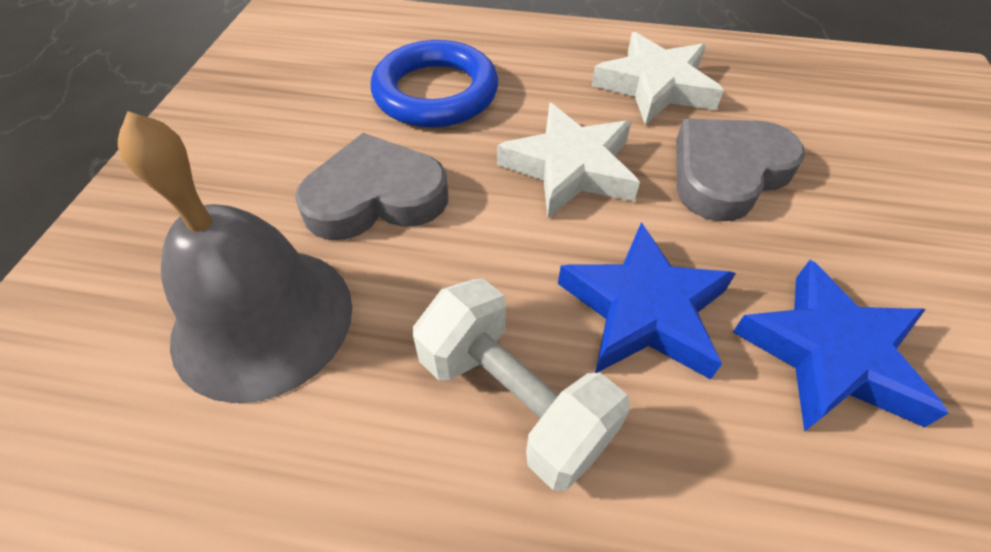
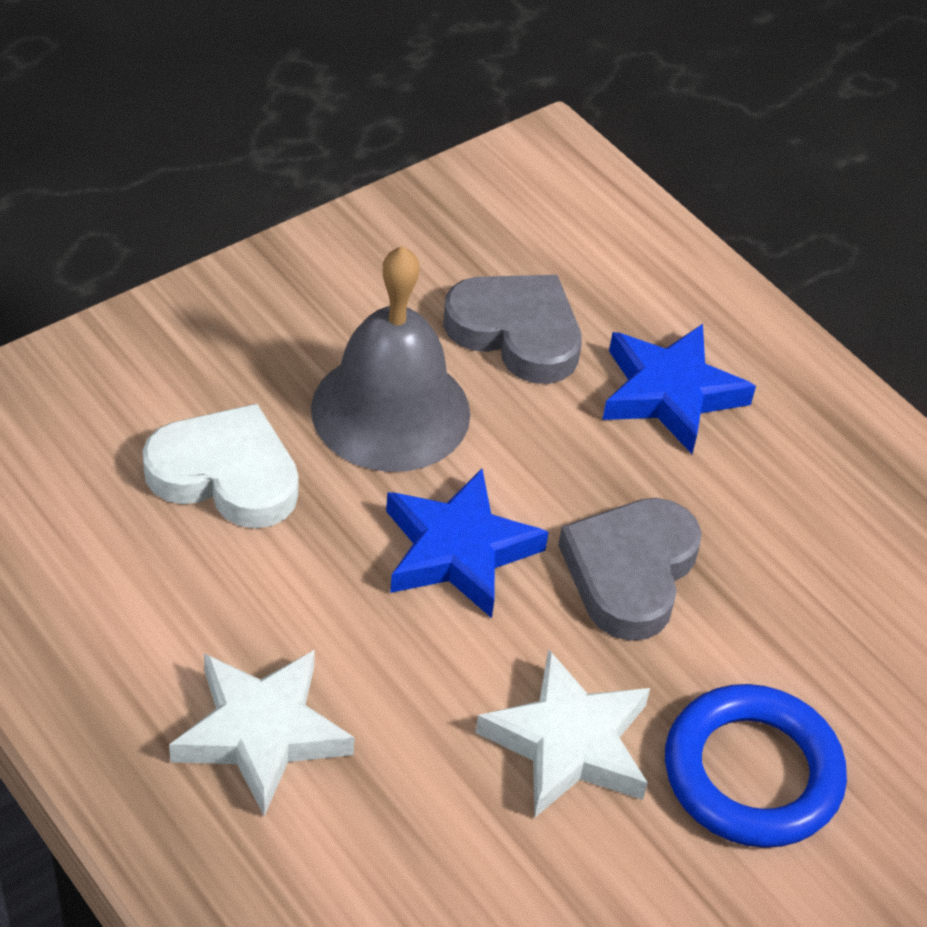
white dumbbell: [413,278,631,491] = 1 -> none = 0
white heart: none = 0 -> [142,404,299,529] = 1

